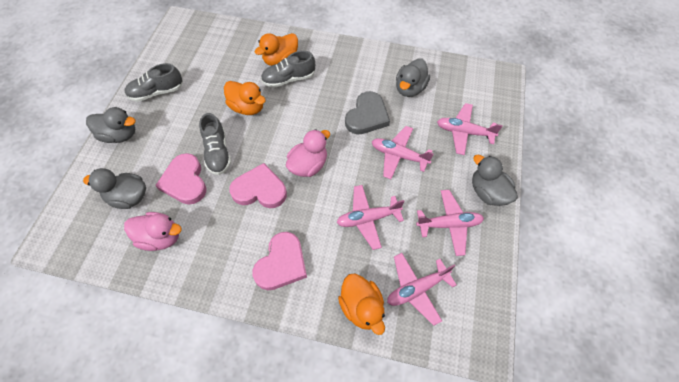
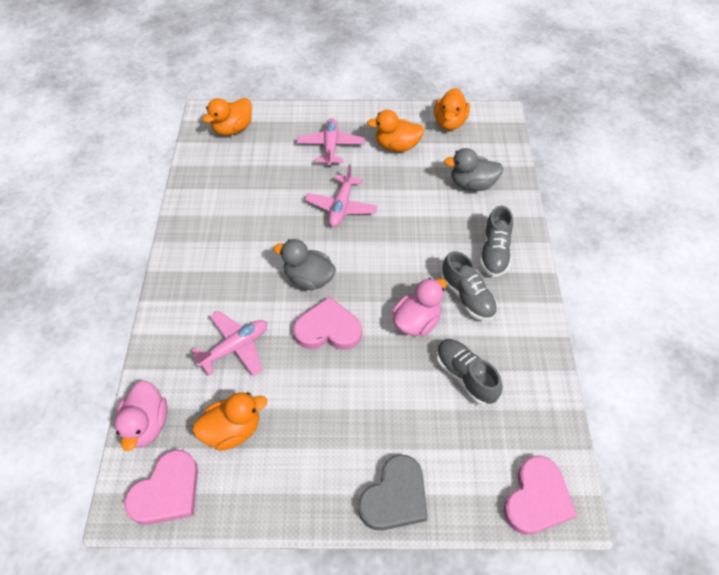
grey duck: [83,168,146,209] [86,107,136,143] [396,58,430,97] [472,155,518,206] = 4 -> [274,239,336,290] [444,148,503,191] = 2
orange duck: [224,81,266,115] [255,33,298,66] [338,274,385,335] = 3 -> [192,392,267,451] [202,98,252,136] [367,110,424,152] [434,88,470,130] = 4
pink plane: [337,185,404,250] [372,126,434,179] [387,253,457,326] [416,190,484,256] [437,103,503,155] = 5 -> [192,311,267,376] [297,118,365,167] [305,164,378,227] = 3

